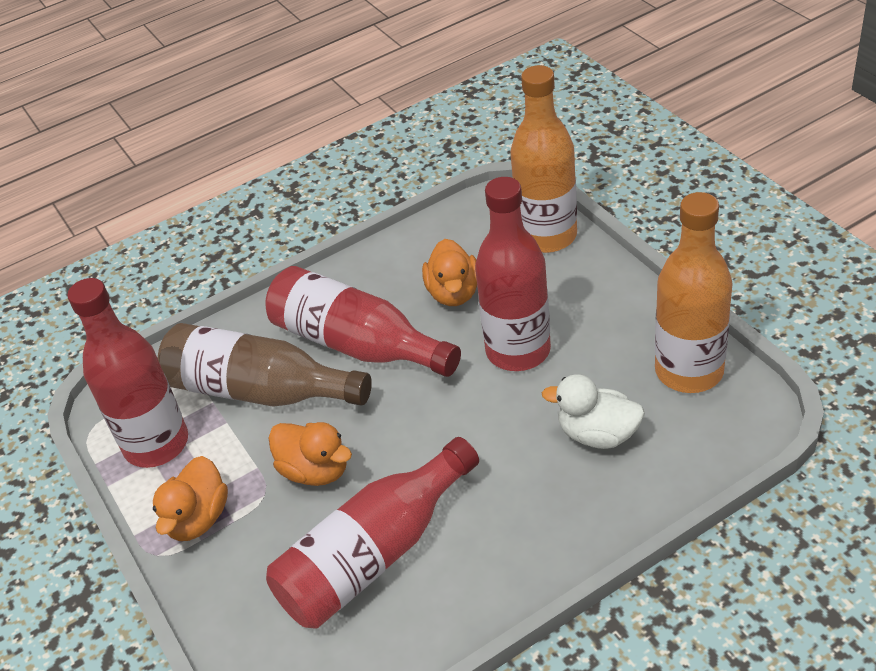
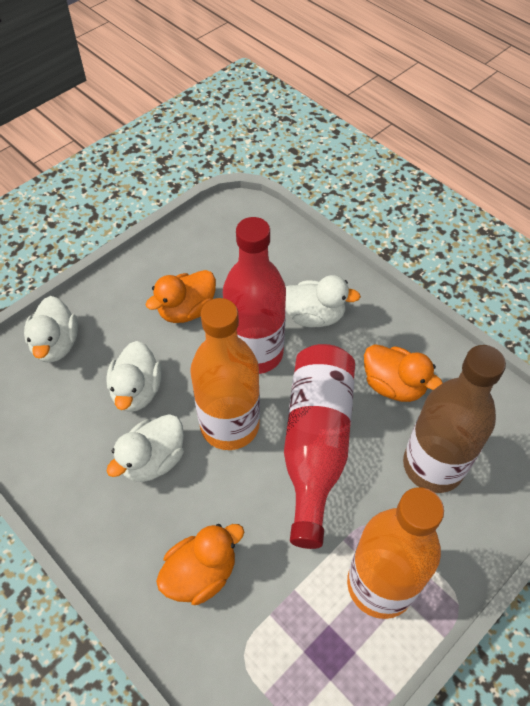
red bottle: [67,278,188,468] [265,266,461,377] [266,437,479,629] [475,177,551,371] = 4 -> [223,217,286,374] [284,344,355,549] = 2
white duck: [542,374,645,449] = 1 -> [24,296,78,363] [106,341,162,412] [107,414,184,482] [285,275,361,327] = 4

